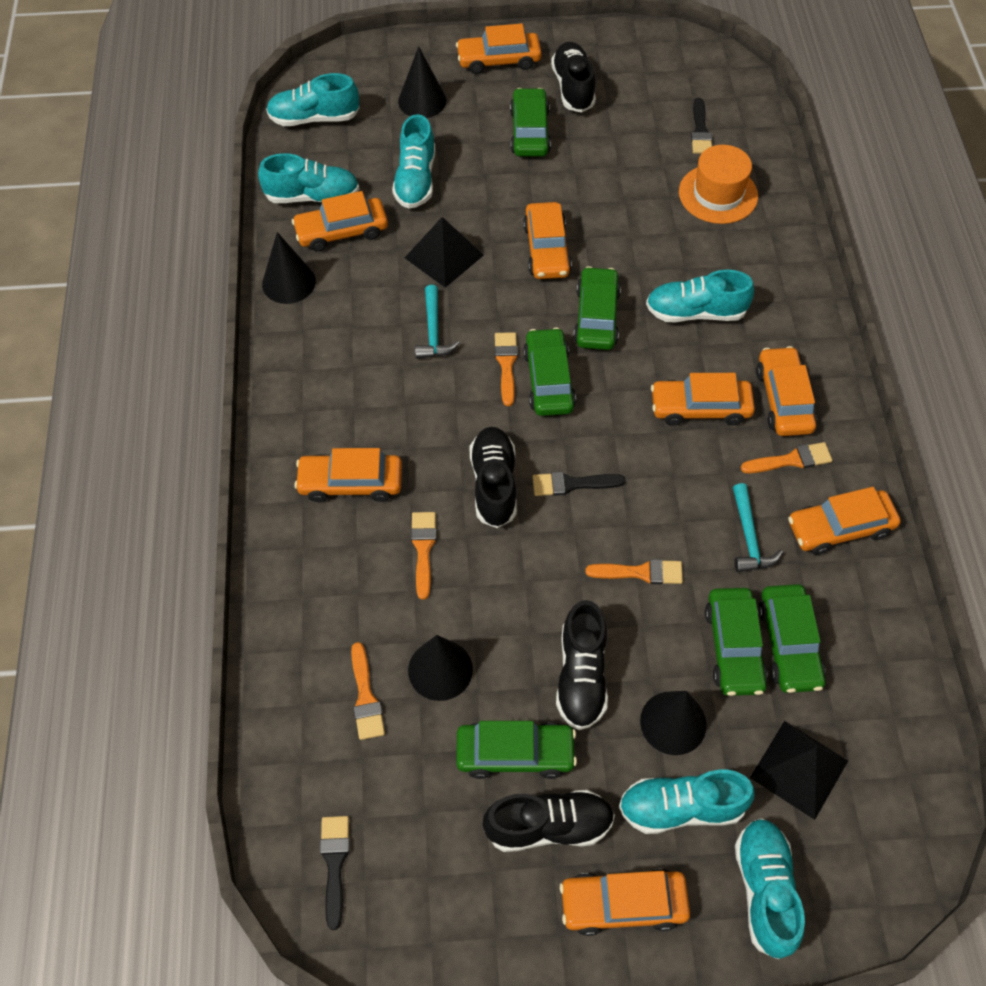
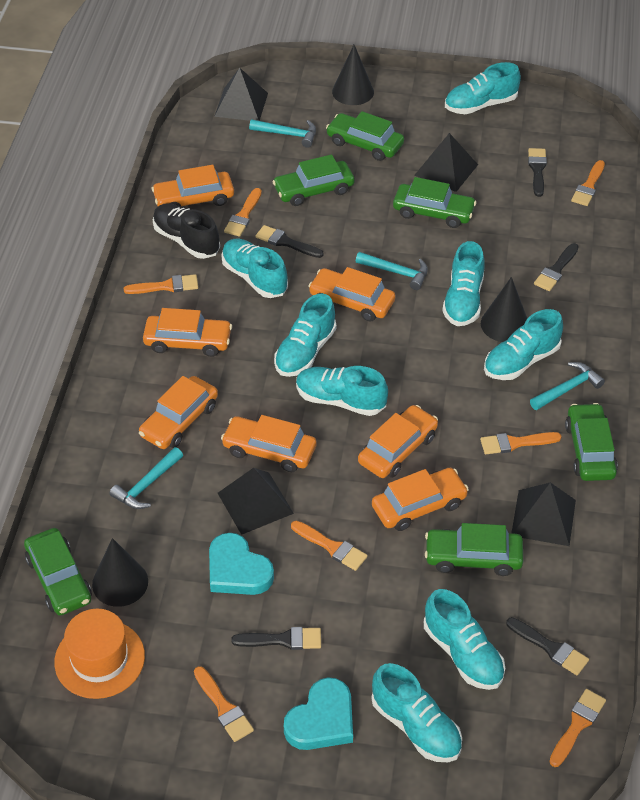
black brush: [320,816,350,930] [532,472,626,496] [691,98,712,154] = 3 -> [231,627,321,650] [256,225,324,258] [506,617,589,675] [528,148,547,197] [534,243,579,291] = 5
black cone: [262,232,316,304] [398,46,446,118] [408,635,473,701] [640,691,707,755] = 4 -> [92,538,148,607] [332,45,374,105] [481,277,527,342] = 3
black pyramid: [405,217,484,288] [750,721,848,820] = 2 -> [214,68,268,121] [218,468,294,535] [414,133,478,192] [512,482,576,546] = 4
black shoe: [470,427,517,528] [483,790,615,852] [551,42,596,113] [556,600,608,730] = 4 -> [153,203,220,259] = 1
orange brush: [351,642,385,740] [411,512,436,600] [495,332,518,406] [586,559,683,584] [741,442,832,473] = 5 -> [124,274,198,294] [194,666,254,742] [224,188,262,237] [291,521,368,571] [480,432,562,454] [549,689,606,767] [571,160,605,206] = 7
orange car: [292,191,388,252] [294,448,402,502] [456,23,542,74] [523,202,572,279] [559,869,690,936] [651,373,755,426] [756,346,817,436] [788,487,901,555] = 8 -> [139,376,218,449] [143,308,232,357] [152,165,234,207] [221,415,316,472] [308,267,396,322] [358,405,438,478] [372,468,469,531] = 7
turquoise hammer: [415,285,459,359] [733,483,783,572] = 2 -> [110,447,183,509] [249,119,316,148] [356,252,428,290] [530,362,605,410] = 4
turquoise heart: none = 0 -> [209,533,274,595] [284,678,353,750] = 2
turquoise shoe: [258,153,359,203] [266,73,359,126] [392,114,435,209] [619,769,755,834] [646,270,754,322] [735,818,805,959] = 6 -> [221,239,288,298] [274,293,337,377] [296,366,388,416] [372,663,462,762] [424,589,505,690] [442,241,485,326] [445,62,521,114] [484,309,563,380] = 8

